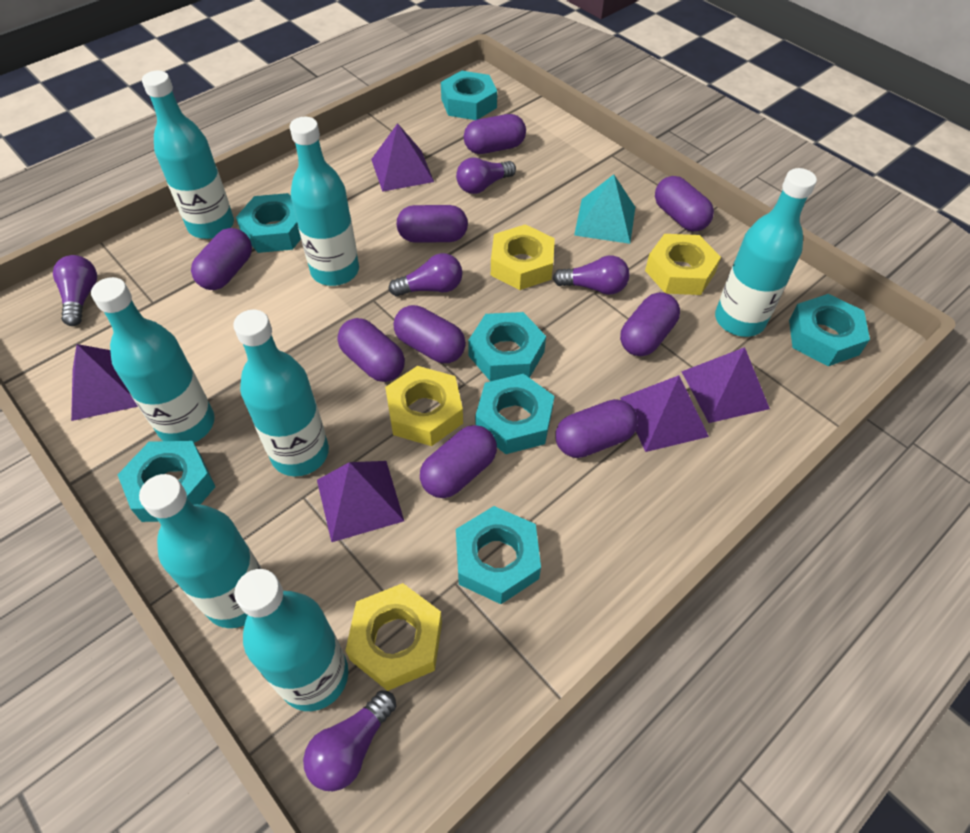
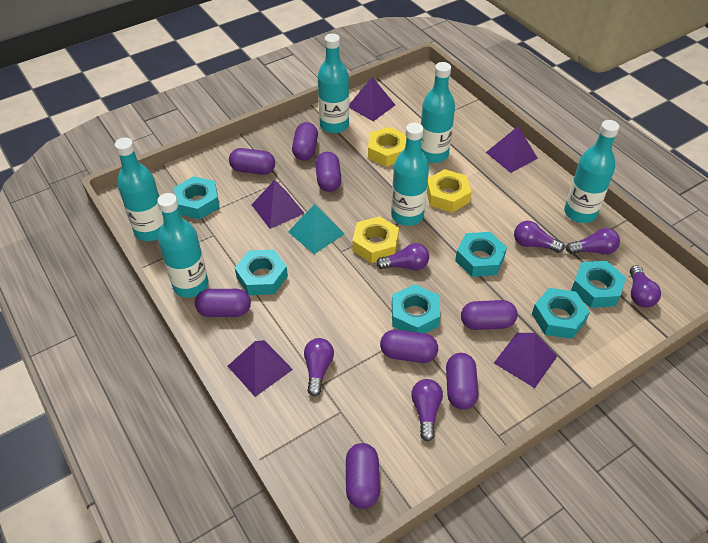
purple capsule: [191,228,252,290] [338,318,405,382] [394,305,466,363] [396,205,468,243] [420,425,497,498] [464,114,526,154] [556,399,638,458] [620,292,680,356] [655,176,714,232] = 9 -> [195,289,251,317] [229,148,275,175] [292,122,318,161] [316,152,341,192] [346,443,380,509] [380,329,438,363] [446,353,478,409] [461,300,518,330] = 8
purple light bulb: [53,255,97,326] [303,690,396,791] [388,253,463,297] [456,157,516,194] [553,255,630,295] = 5 -> [304,338,334,396] [376,243,429,270] [411,379,443,442] [514,221,565,253] [566,228,620,255] [630,265,661,308] = 6
turquoise bottle: [91,277,215,443] [139,474,262,628] [142,71,234,239] [233,310,329,476] [234,569,348,711] [290,117,359,286] [715,168,817,337] = 7 -> [115,138,164,241] [157,193,208,298] [318,34,349,133] [391,123,429,226] [421,62,455,163] [564,120,619,223] = 6
turquoise nut: [118,441,216,522] [236,193,301,253] [441,71,497,120] [456,506,541,604] [468,312,546,381] [475,374,554,454] [789,294,870,366] = 7 -> [174,176,220,219] [235,250,288,295] [392,284,440,333] [455,232,507,277] [532,288,590,339] [571,261,626,308] = 6
yellow nut: [345,583,442,691] [385,366,463,446] [491,224,555,290] [645,234,721,295] = 4 -> [352,216,399,263] [368,127,406,167] [427,169,472,212] = 3

